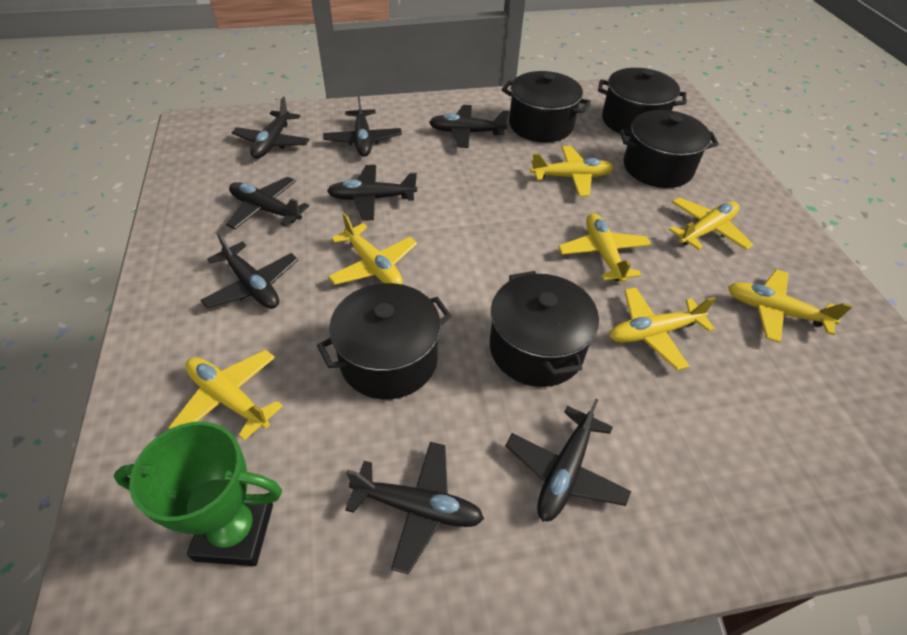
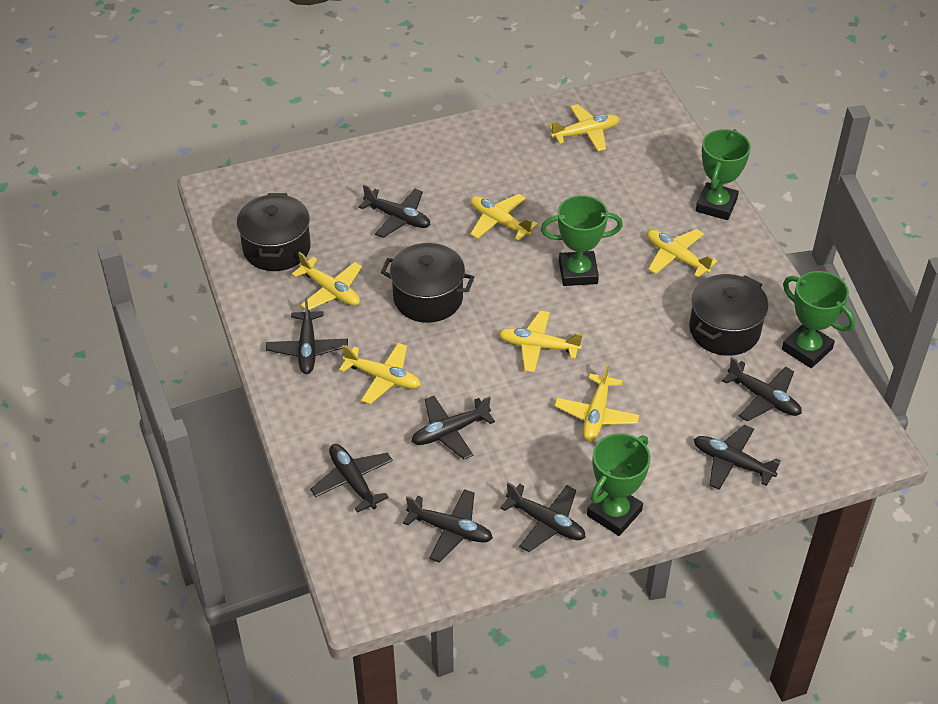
black pot: [317,283,451,399] [490,271,599,387] [501,71,591,142] [598,68,686,136] [620,110,719,188] = 5 -> [237,193,311,271] [381,243,474,323] [689,274,768,356] = 3
green trophy: [114,422,282,566] = 1 -> [541,195,623,286] [587,433,651,536] [696,129,751,220] [782,271,855,368] = 4

